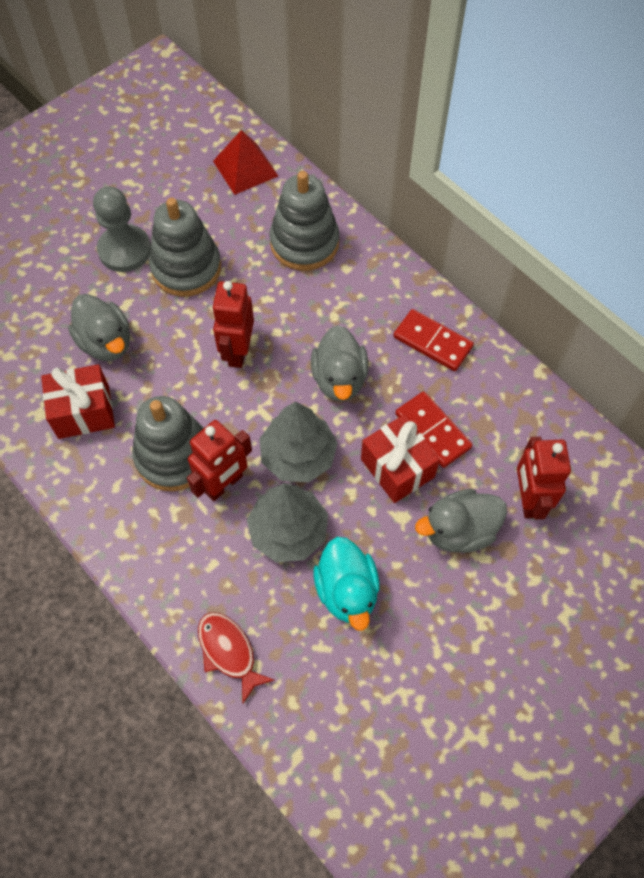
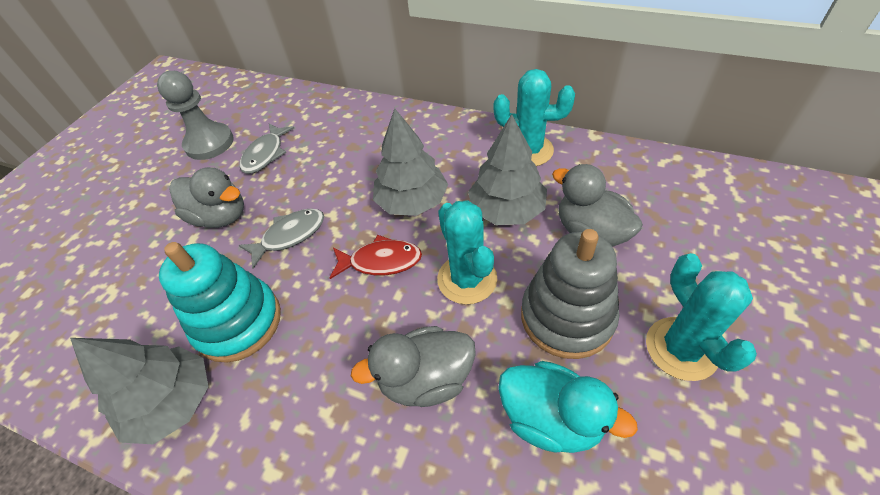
grey fish: none = 0 -> [239,208,324,269] [240,124,294,174] = 2
grey stacking toy: [132,396,204,491] [149,198,221,297] [269,171,339,271] = 3 -> [521,229,619,359] = 1
grey tree: [247,483,328,562] [259,402,338,482] = 2 -> [70,338,208,444] [373,108,448,216] [468,114,547,225] = 3
red domino: [393,309,474,371] [395,391,472,468] = 2 -> none = 0
red gift: [41,364,115,439] [361,414,440,503] = 2 -> none = 0
red pyramid: [213,130,278,195] = 1 -> none = 0
red robot: [187,420,252,501] [212,281,254,368] [517,437,571,520] = 3 -> none = 0
turquoise cactus: none = 0 -> [437,200,497,305] [494,69,575,166] [646,253,757,381] = 3
turquoise stacking toy: none = 0 -> [159,242,281,363] = 1

